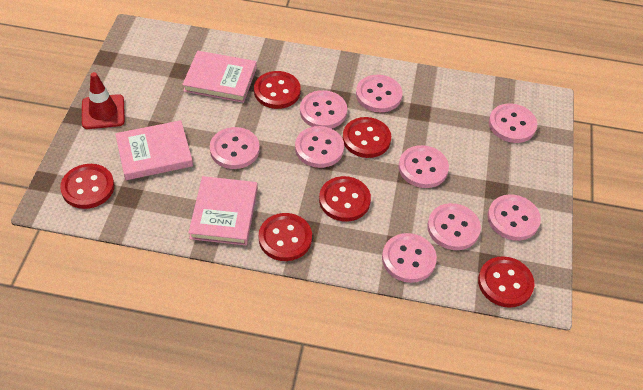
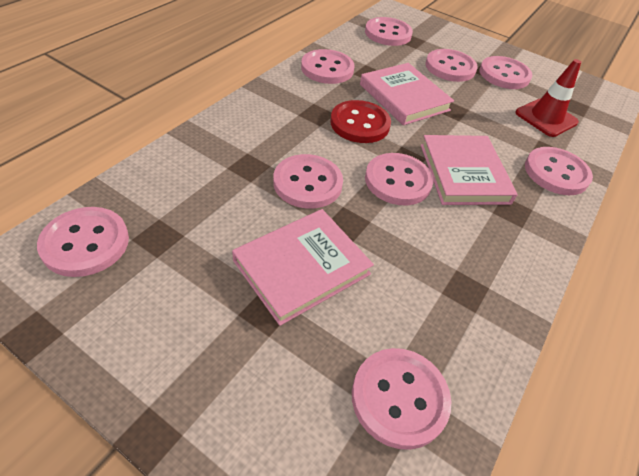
red button: [60,164,114,209] [254,71,301,109] [259,213,312,261] [319,176,371,222] [343,117,391,158] [478,256,535,308] = 6 -> [330,100,391,143] = 1

